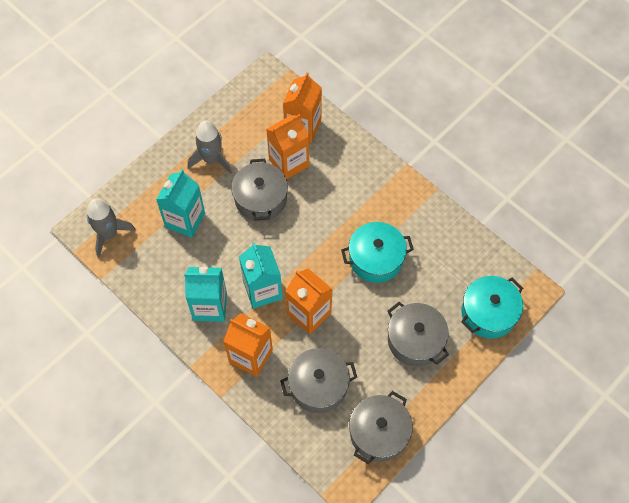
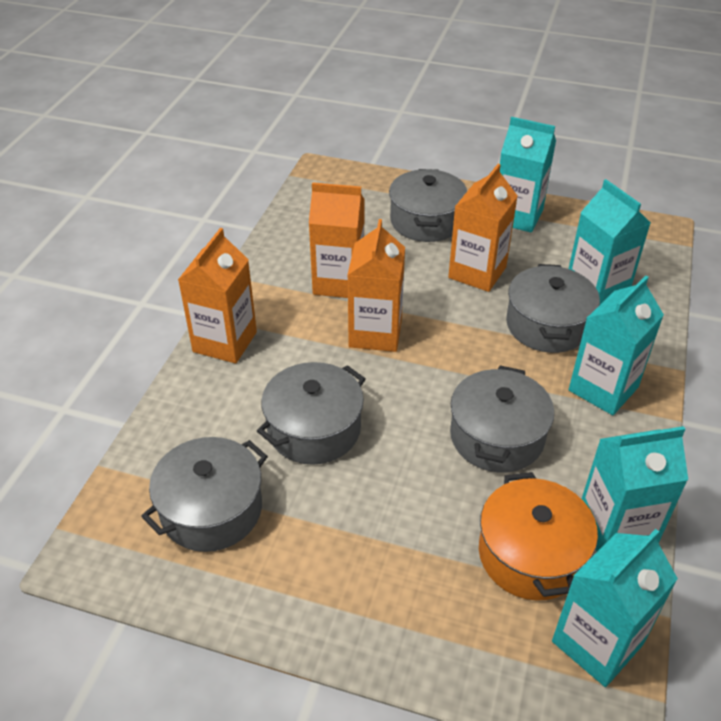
grey pot: [231,159,288,221] [280,348,357,413] [349,391,413,464] [388,302,449,366] = 4 -> [141,437,268,552] [257,362,366,465] [389,169,467,242] [450,365,554,472] [506,264,600,353] = 5
grey rocket: [87,198,136,258] [188,121,232,174] = 2 -> none = 0
orange pot: none = 0 -> [479,472,598,601] = 1
turquoise carton: [156,169,205,238] [184,267,227,322] [239,242,283,309] = 3 -> [500,117,556,233] [552,529,678,687] [568,179,651,304] [569,276,664,415] [582,426,688,552] = 5
turquoise pot: [341,222,414,283] [461,276,523,338] = 2 -> none = 0

